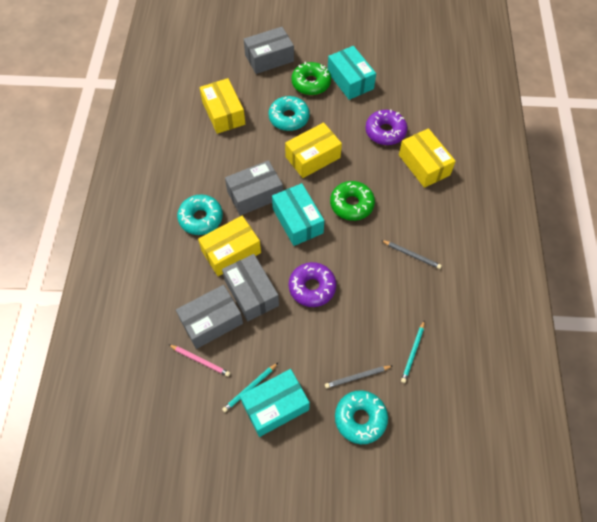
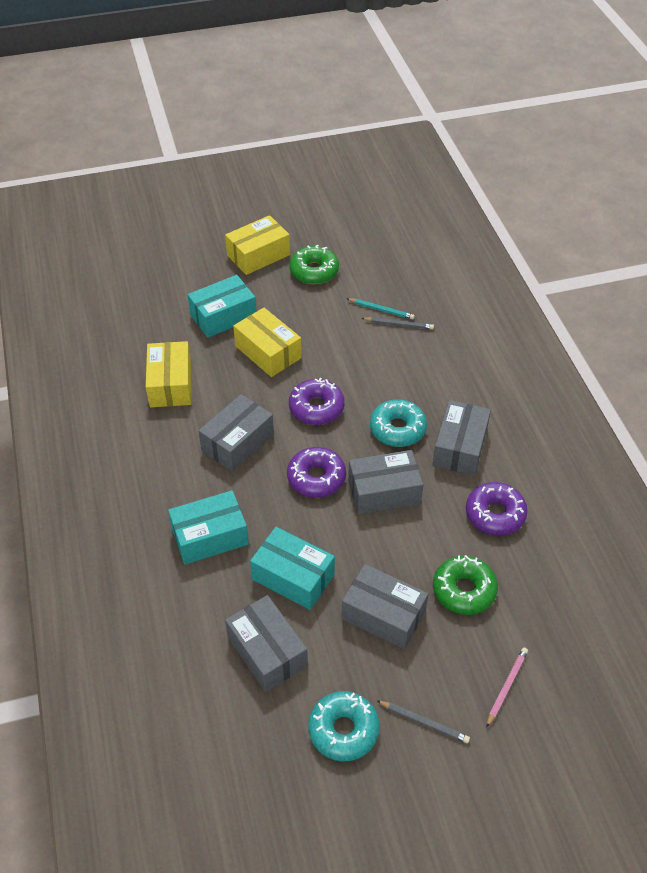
grey box: [176,285,243,349] [222,254,279,322] [225,160,283,216] [244,27,294,74] = 4 -> [198,394,274,472] [225,595,308,692] [341,564,428,649] [348,450,423,515] [432,400,491,476] = 5
purple donut: [289,262,336,307] [366,110,407,145] = 2 -> [287,447,346,498] [289,378,345,425] [466,482,528,535] = 3
turquoise donut: [177,194,223,235] [269,96,310,131] [335,390,388,444] = 3 -> [308,691,380,761] [370,400,427,447] = 2
turquoise pencil: [222,363,278,412] [401,320,425,383] = 2 -> [346,298,415,319] = 1
yellow box: [198,216,261,276] [200,78,245,134] [285,122,342,178] [399,128,456,188] = 4 -> [146,341,191,408] [225,215,290,275] [233,307,302,377] = 3

